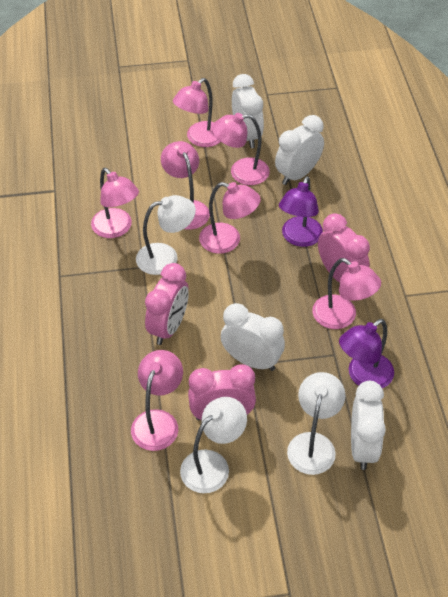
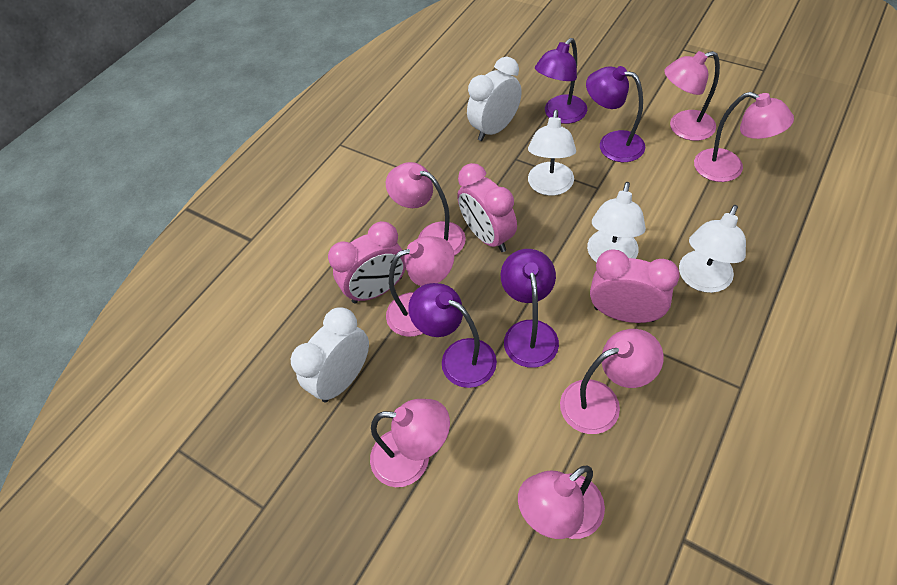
purple lamp: [279,176,323,247] [339,319,394,389] = 2 -> [408,283,497,388] [501,249,559,368] [535,38,587,124] [586,66,645,162] = 4
white clock: [221,303,285,371] [232,74,264,148] [275,115,324,185] [351,381,386,470] = 4 -> [291,307,369,402] [467,57,522,141] = 2

